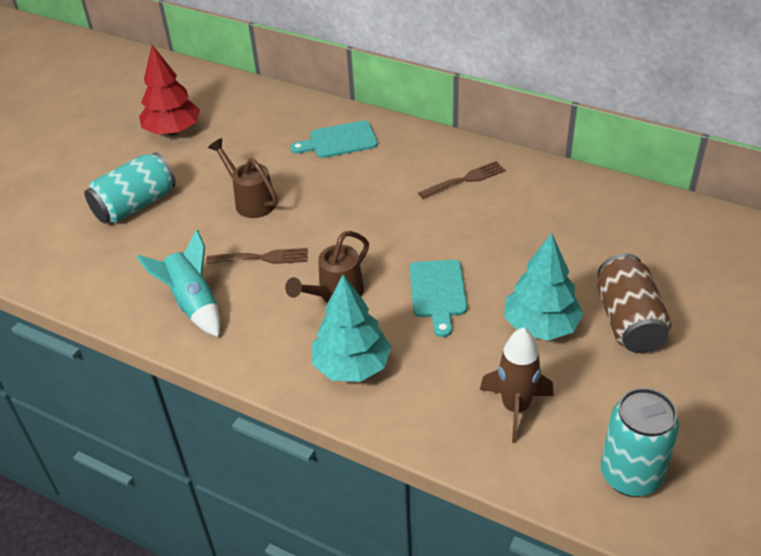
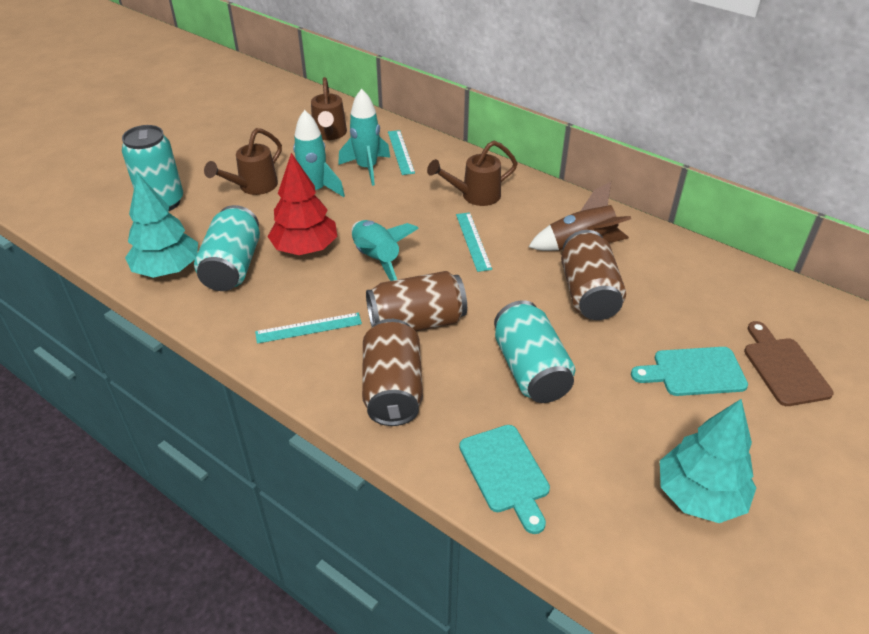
brown can: [597,254,671,353] = 1 -> [362,319,423,426] [366,271,467,331] [561,230,626,320] = 3
brown cutting board: none = 0 -> [744,321,834,406] = 1
brown fork: [206,248,308,264] [418,161,505,199] = 2 -> none = 0
brown watering can: [208,138,278,218] [285,231,369,303] = 2 -> [204,128,282,195] [311,77,347,140] [427,141,518,206] = 3
turquoise can: [84,152,176,223] [601,388,679,497] = 2 -> [122,125,183,211] [194,205,260,291] [494,300,575,403] = 3
turquoise rocket: [136,229,221,337] = 1 -> [293,110,345,197] [338,89,390,186] [351,220,419,281] = 3
turquoise ruler: none = 0 -> [255,312,362,344] [388,130,415,175] [456,212,492,272] = 3

